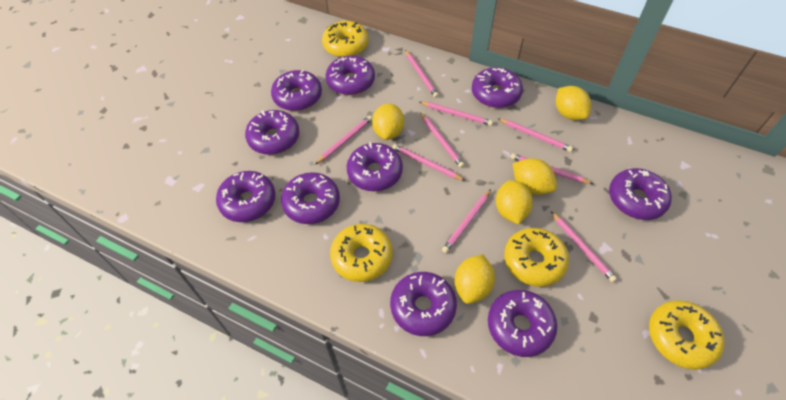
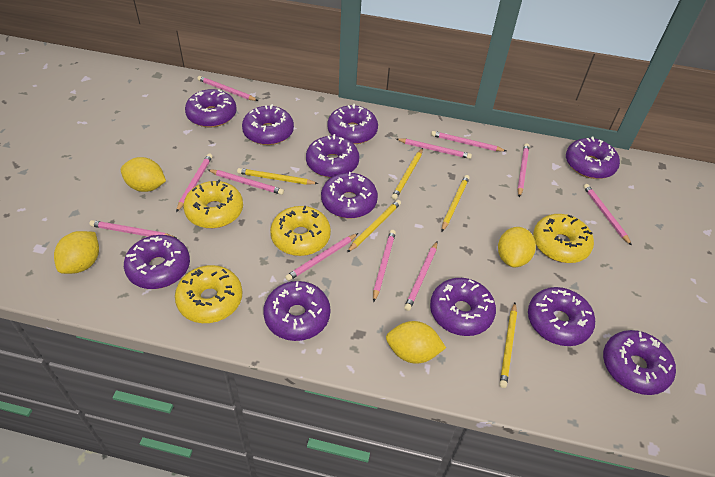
pink pencil: [315,116,372,164] [392,144,465,181] [405,50,439,98] [420,102,493,126] [420,112,464,168] [442,189,491,253] [497,118,573,152] [510,153,593,184] [551,211,617,282] = 9 -> [90,220,176,238] [176,153,213,212] [197,76,258,101] [208,169,284,195] [285,233,358,281] [373,230,396,302] [396,138,472,159] [404,241,437,311] [431,131,506,152] [518,143,529,197] [583,184,632,246] = 11
purple donut: [216,171,276,222] [245,110,299,155] [271,70,322,111] [281,172,340,224] [326,55,375,95] [347,142,403,191] [390,272,457,336] [472,67,523,108] [488,290,557,357] [609,168,672,220] = 10 -> [124,235,190,289] [185,89,237,127] [242,104,294,145] [263,281,330,341] [306,134,360,178] [321,172,378,218] [327,104,378,144] [430,278,496,336] [528,287,595,346] [566,136,620,179] [603,330,676,395] = 11
yellow lemon: [372,103,404,140] [454,254,495,304] [496,180,533,225] [513,158,557,195] [556,86,591,120] = 5 -> [54,231,99,274] [121,157,166,192] [386,321,446,364] [498,227,536,267] = 4
yellow pencil: none = 0 -> [237,168,318,185] [347,200,401,252] [392,148,423,200] [442,175,469,231] [500,303,517,388] = 5

